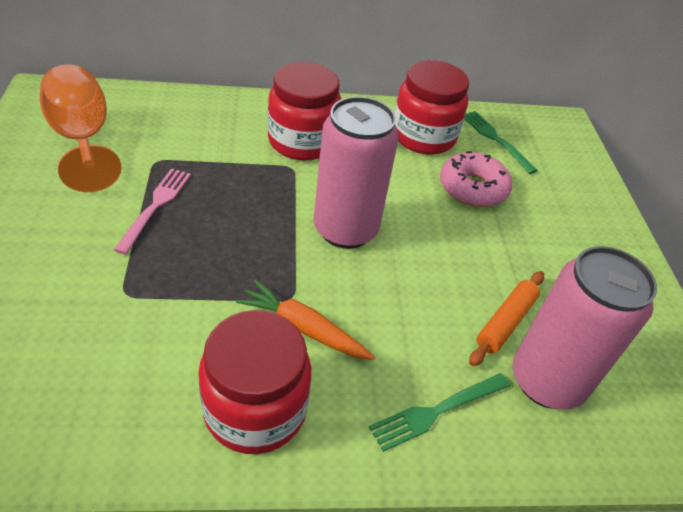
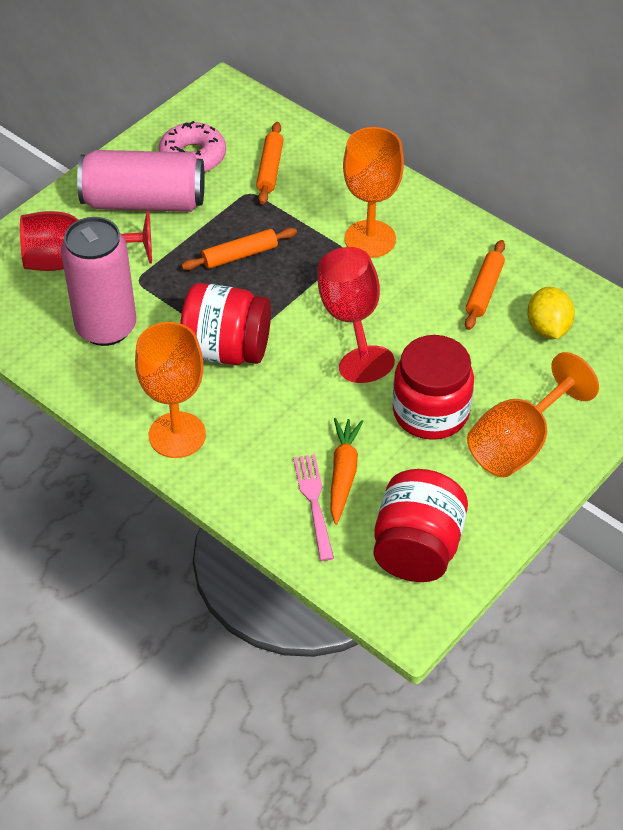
green fork: [369,373,510,452] [464,111,538,174] = 2 -> none = 0
orange goblet: [40,64,122,192] = 1 -> [135,322,206,458] [343,127,404,258] [467,352,599,477] = 3
orange rolling pin: [469,271,544,366] = 1 -> [181,228,297,270] [256,122,284,204] [465,240,505,330] = 3
red goblet: none = 0 -> [20,211,152,271] [318,247,395,383] = 2
yellow lemon: none = 0 -> [527,287,575,339] = 1

